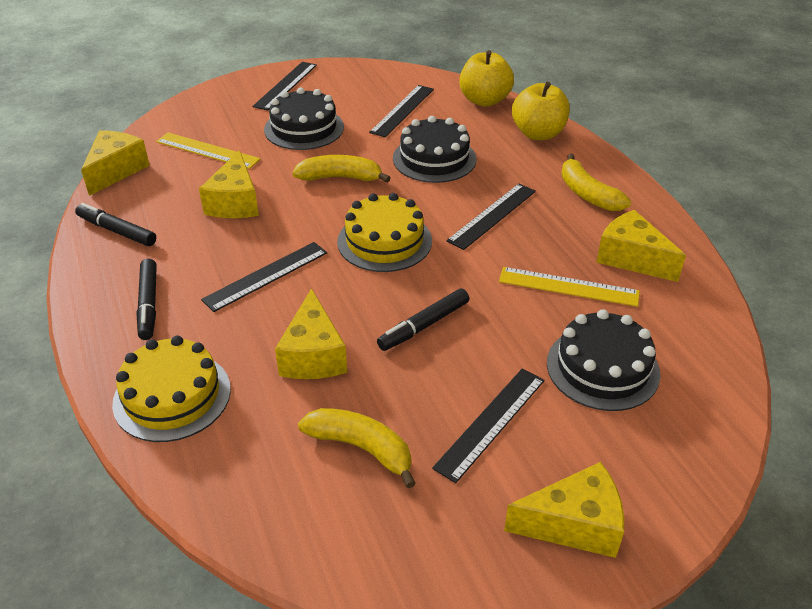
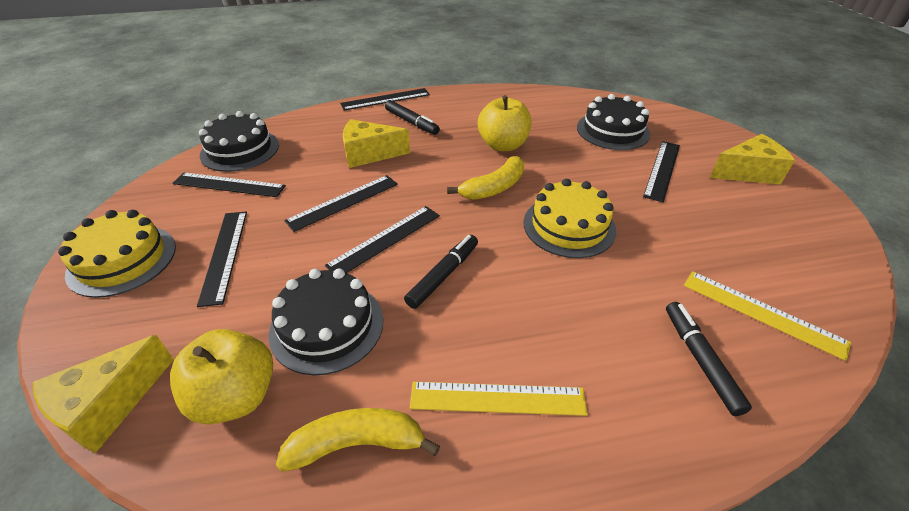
black ruler: [201,242,327,312] [252,62,317,111] [369,85,434,137] [432,368,545,483] [446,184,536,250] = 5 -> [172,172,286,197] [197,212,247,307] [284,175,398,232] [325,206,440,273] [340,88,430,111] [643,141,680,202] = 6
yellow banana: [292,155,391,183] [298,408,416,488] [561,154,631,211] = 3 -> [276,408,440,472] [447,156,524,200] = 2
yellow cheese: [81,130,150,196] [199,150,259,218] [275,288,347,379] [504,462,624,558] [596,210,686,282] = 5 -> [33,335,174,453] [343,119,410,168] [709,134,795,185] = 3

